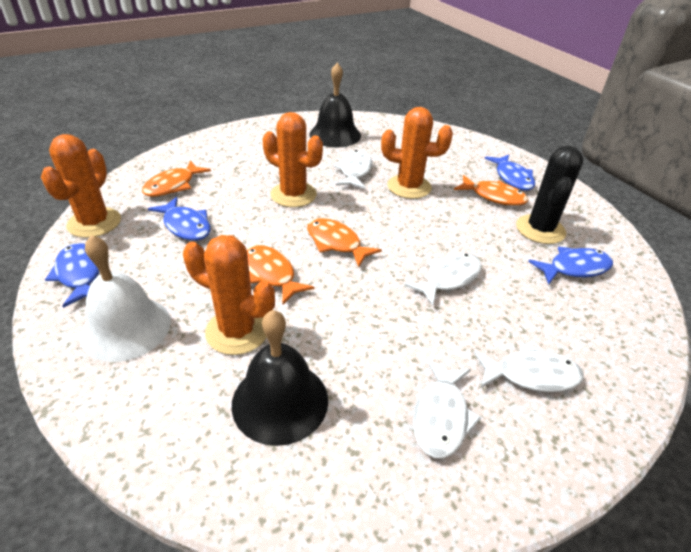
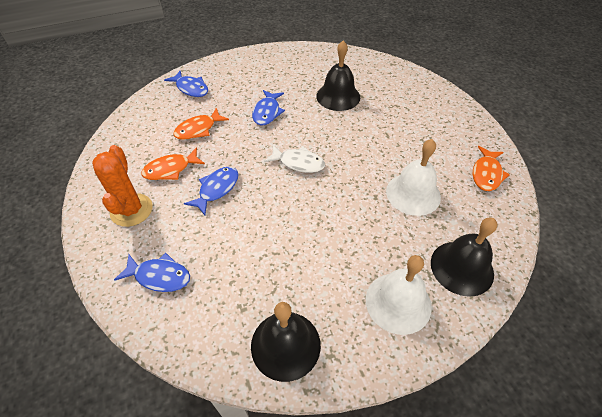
black bell: [232,310,328,446] [309,63,361,147] = 2 -> [251,302,321,382] [316,41,360,111] [431,217,497,297] = 3
black cactus: [516,146,583,244] = 1 -> none = 0
orange cactus: [41,134,121,238] [183,235,275,355] [263,112,323,207] [381,107,453,199] = 4 -> [92,145,152,227] = 1
orange fish: [142,161,211,197] [246,245,315,304] [307,218,382,267] [454,175,528,206] = 4 -> [141,147,205,180] [173,108,229,140] [473,146,510,191] = 3
white bell: [80,235,171,362] = 1 -> [366,255,432,335] [386,139,441,216] = 2
white fish: [333,150,373,189] [405,253,482,306] [413,359,481,459] [474,343,584,392] = 4 -> [264,145,325,173] = 1

